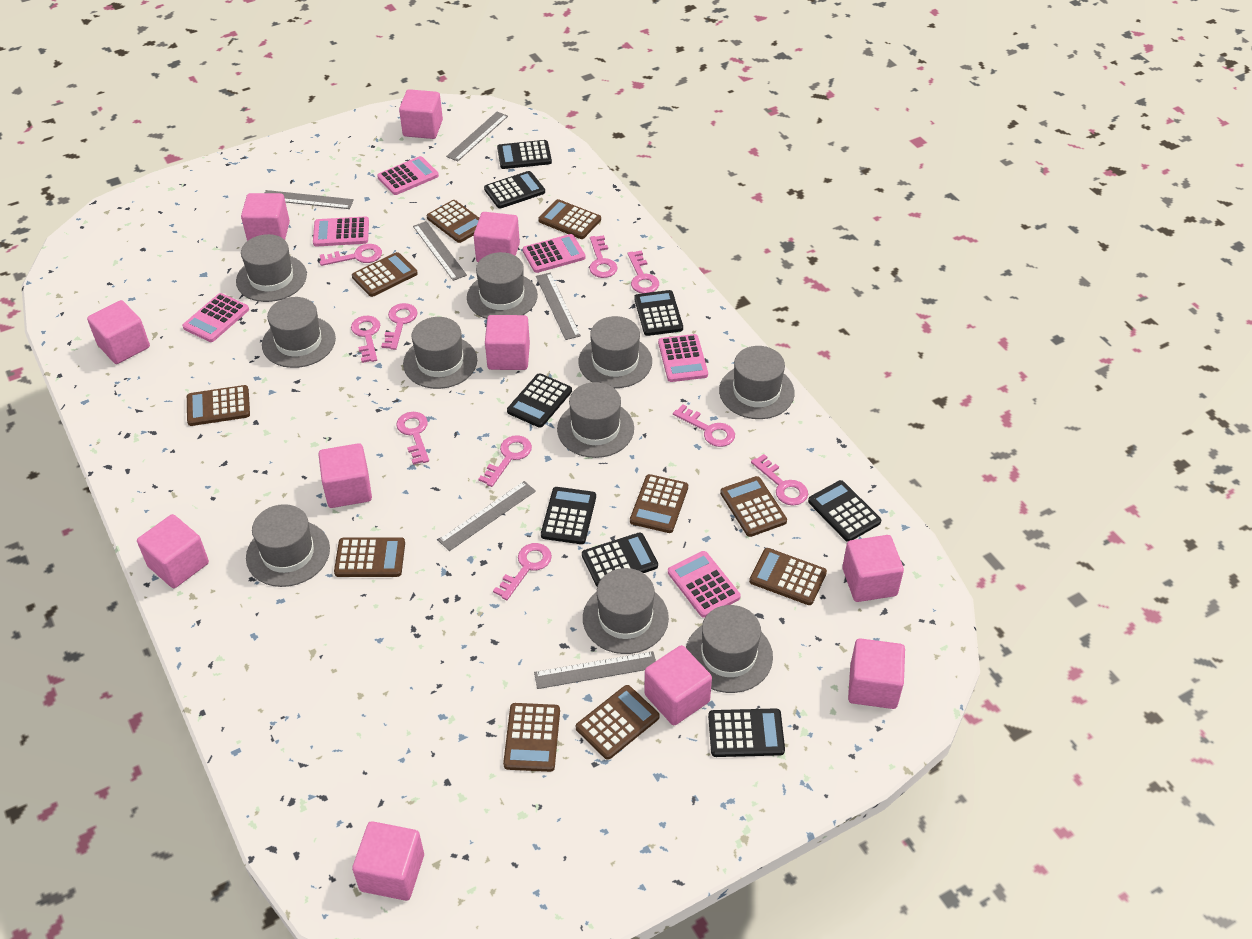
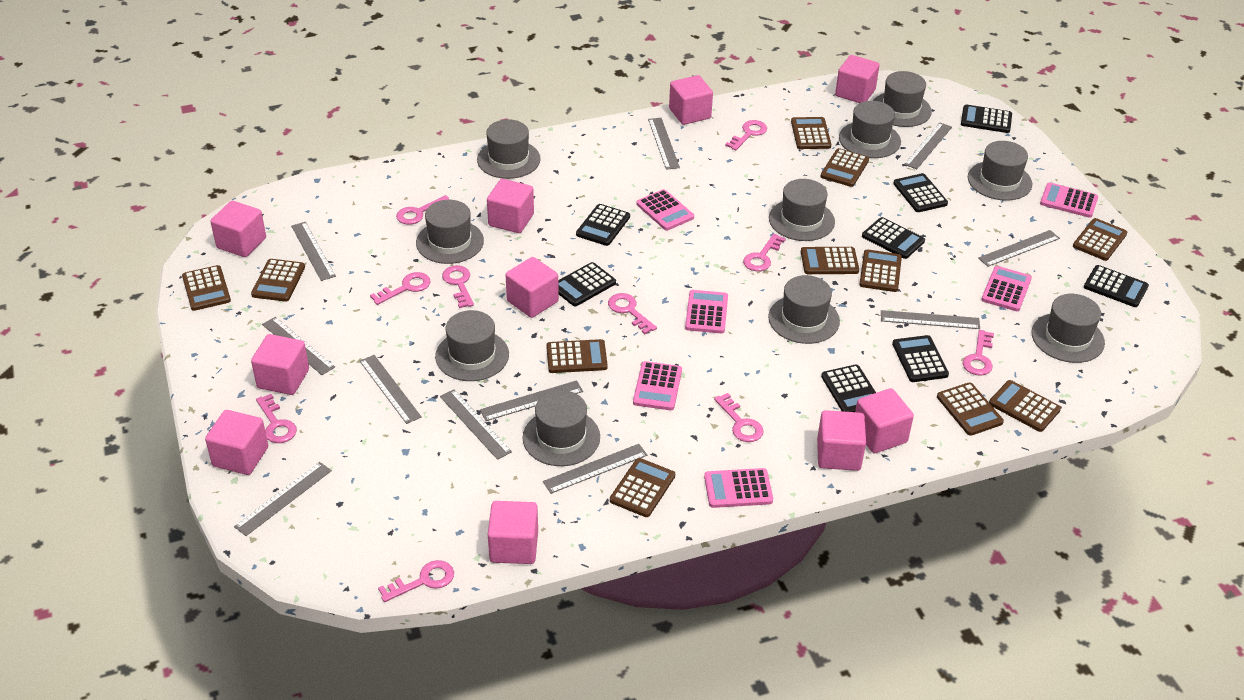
brown calculator: [187,385,250,426] [334,537,405,577] [352,252,418,297] [427,200,479,243] [503,703,560,772] [538,199,601,239] [576,685,660,760] [630,474,688,533] [720,476,787,537] [749,548,827,605] = 10 -> [182,265,231,311] [251,259,305,302] [546,339,608,373] [610,458,675,517] [791,117,831,149] [801,247,859,274] [820,148,869,187] [859,249,902,292] [937,383,1004,436] [989,380,1061,432] [1073,218,1127,261] = 11
grey ruler: [265,190,354,209] [413,221,467,281] [438,481,536,551] [446,112,508,162] [534,651,656,689] [536,273,581,340] = 6 -> [234,462,332,536] [262,317,335,375] [291,222,336,281] [360,355,422,424] [440,389,512,460] [480,380,583,421] [543,444,647,494] [648,118,680,170] [881,310,980,329] [904,123,952,169] [978,230,1060,267] = 11
pink cube: [87,300,150,364] [137,514,209,588] [241,193,290,241] [318,443,372,508] [352,821,424,901] [399,89,443,139] [474,212,520,262] [485,315,530,370] [644,645,712,725] [842,535,904,602] [848,638,905,709] = 11 -> [205,410,268,475] [210,201,266,257] [251,334,309,395] [487,179,534,233] [488,501,538,564] [506,257,559,318] [669,75,713,125] [817,410,866,471] [835,55,880,103] [855,388,914,453] = 10

